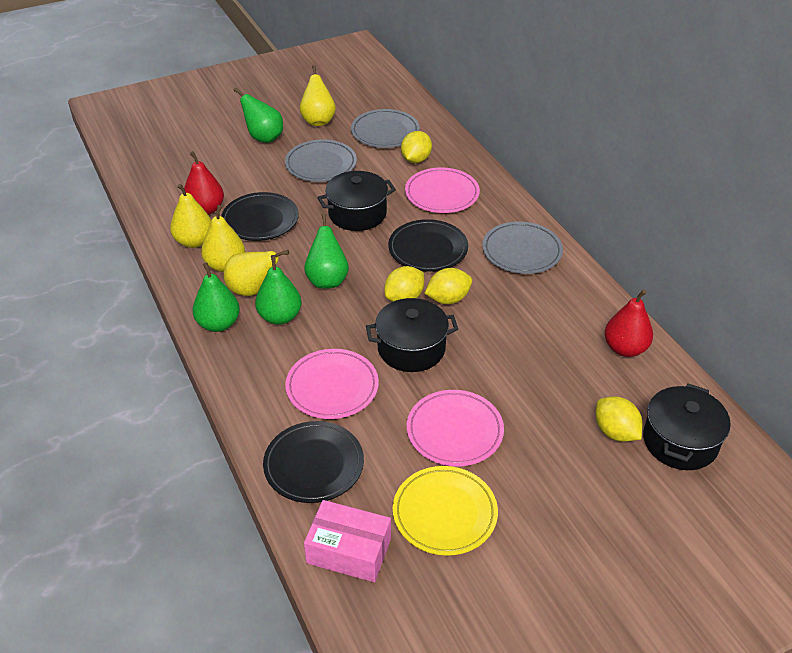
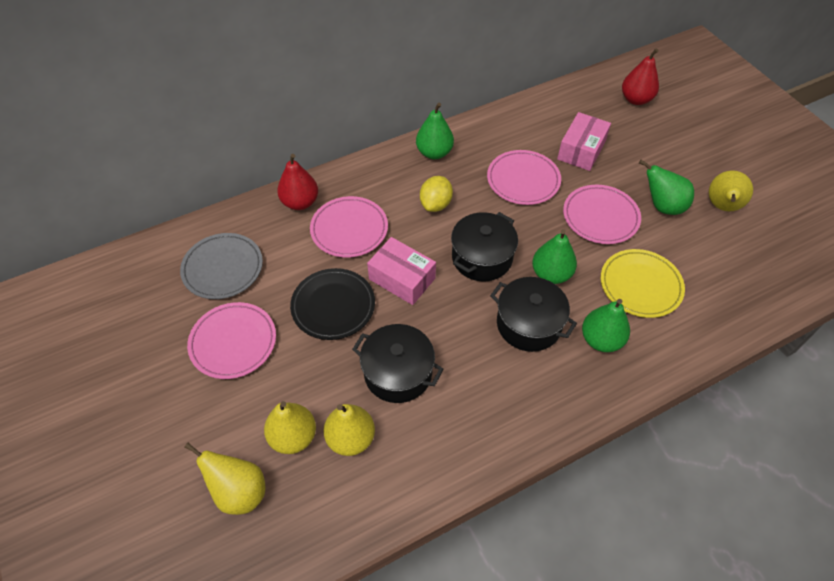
black plate: [221,192,299,241] [263,421,364,503] [388,219,468,272] = 3 -> [290,268,375,340] = 1
grey plate: [285,140,357,182] [351,109,420,148] [482,221,563,274] = 3 -> [180,233,263,299] = 1
pink box: [304,500,391,582] = 1 -> [367,237,436,305] [557,112,611,171] = 2
pink plate: [285,349,379,419] [405,167,480,213] [407,390,504,466] = 3 -> [187,302,276,379] [310,196,388,258] [487,150,561,205] [563,185,641,244] = 4
yellow lemon: [384,266,424,302] [401,131,432,163] [424,268,472,304] [596,396,642,442] = 4 -> [420,176,453,212] = 1

